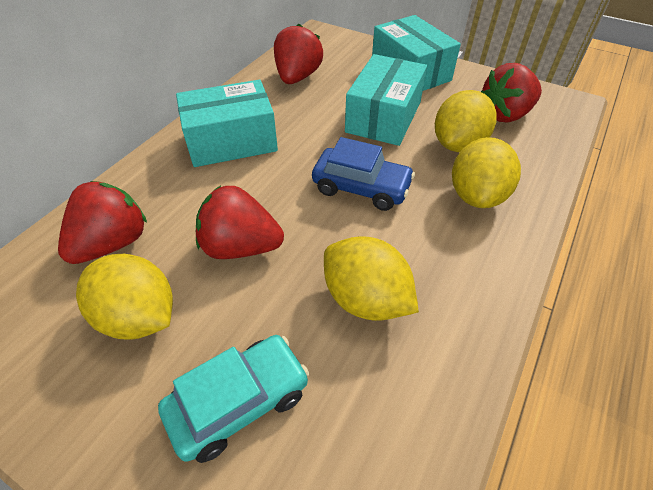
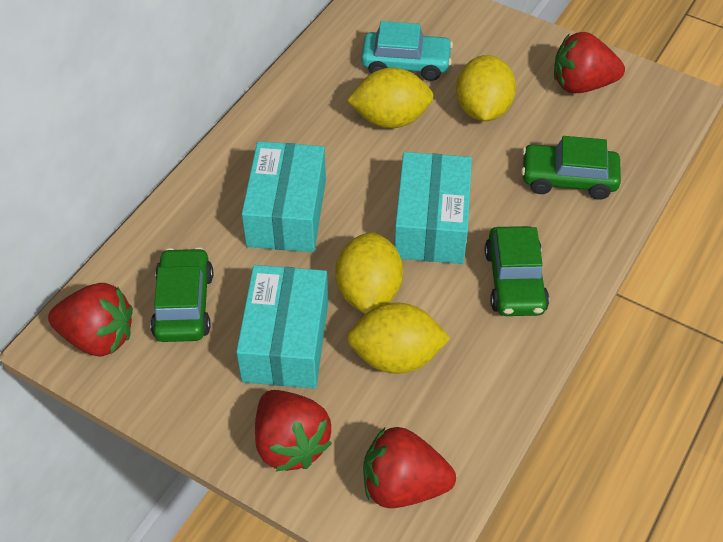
blue car: [312,137,415,211] = 1 -> none = 0
green car: none = 0 -> [150,247,213,342] [485,226,549,316] [521,136,621,200] = 3

